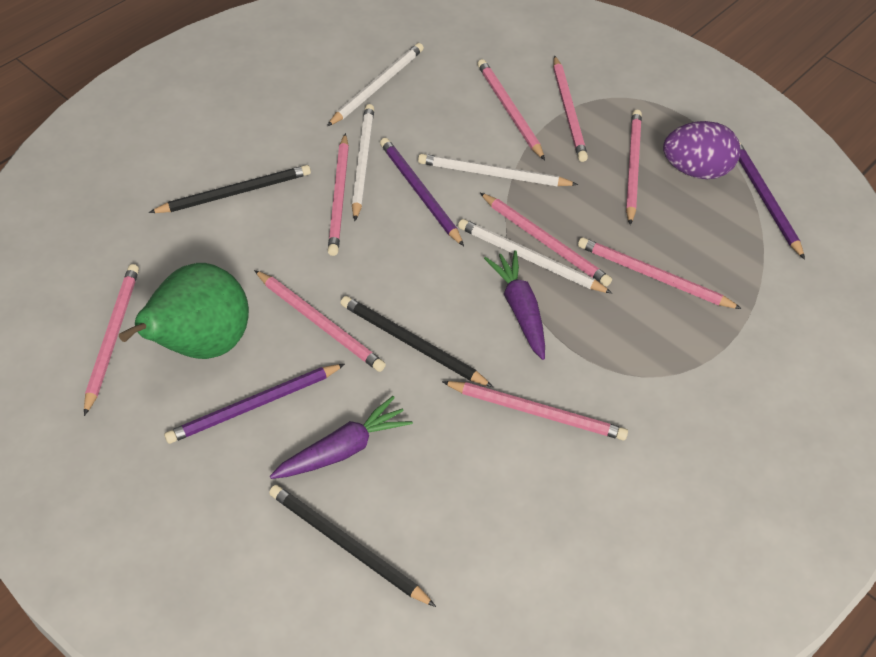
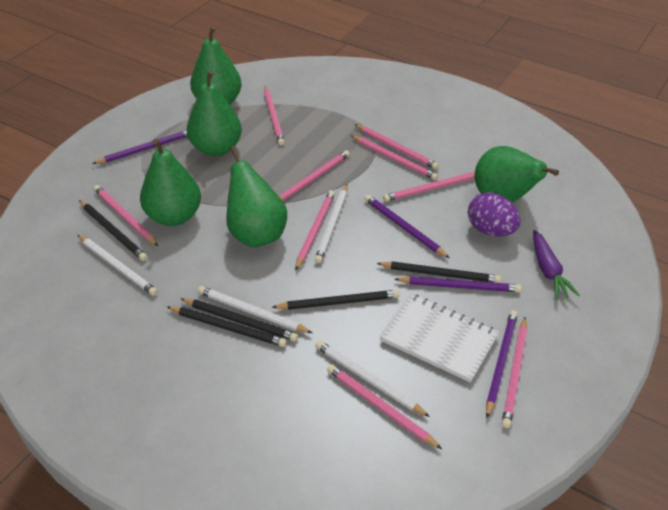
black pencil: [149,165,311,213] [269,485,436,607] [341,296,493,387] = 3 -> [79,200,147,261] [167,306,287,347] [180,298,298,342] [272,290,400,310] [376,261,501,283] = 5
green pear: [119,263,249,359] = 1 -> [140,139,201,226] [187,70,242,156] [190,26,242,104] [226,146,287,247] [475,146,559,203] = 5
purple carrot: [270,396,413,479] [484,250,545,360] = 2 -> [533,230,580,300] = 1
purple pencil: [164,364,345,444] [380,138,464,246] [739,141,805,260] = 3 -> [92,130,188,164] [365,195,449,258] [395,276,521,292] [486,310,518,418] = 4
white notebook: none = 0 -> [379,293,499,383] = 1

